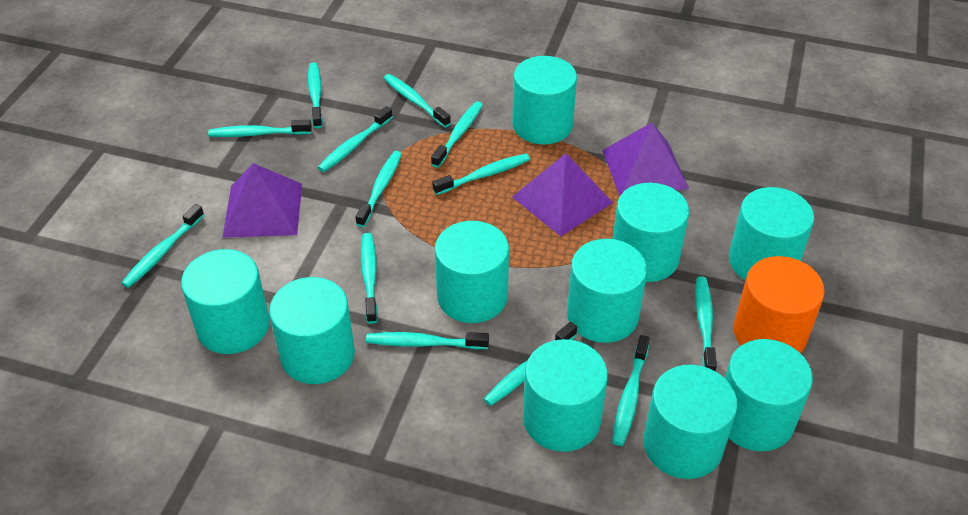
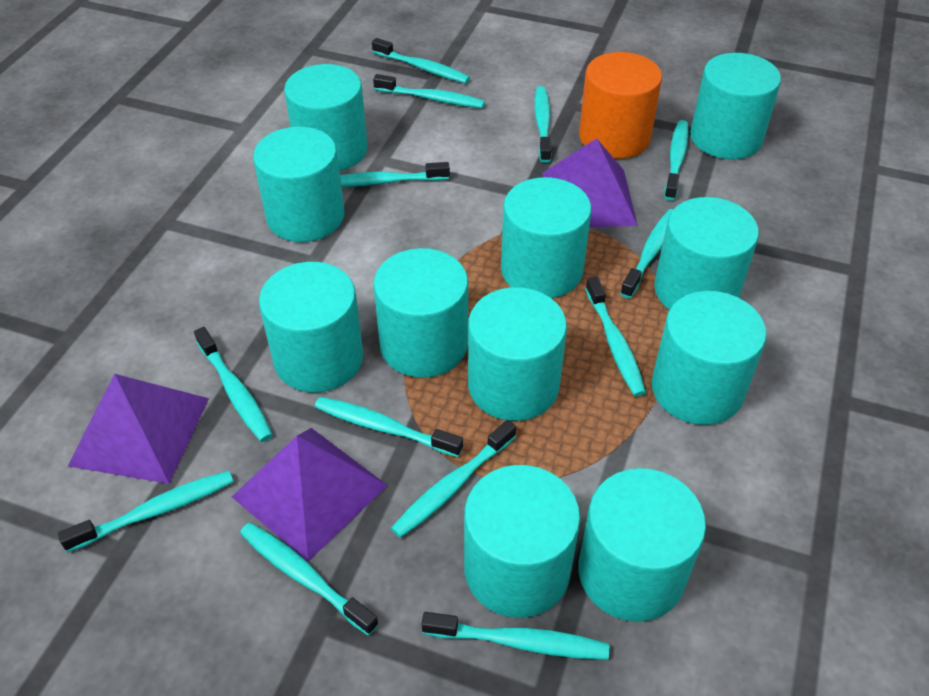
turquoise cylinder: [181,249,270,354] [269,277,355,384] [435,221,509,323] [512,56,577,144] [523,339,608,452] [567,239,647,343] [612,183,689,282] [643,365,737,479] [725,339,813,451] [729,187,814,281] = 10 -> [253,127,345,242] [259,262,363,392] [284,64,368,171] [373,248,468,378] [464,465,580,618] [468,287,567,421] [501,177,592,298] [578,468,706,622] [652,291,767,425] [654,197,759,310] [690,53,781,159] = 11

